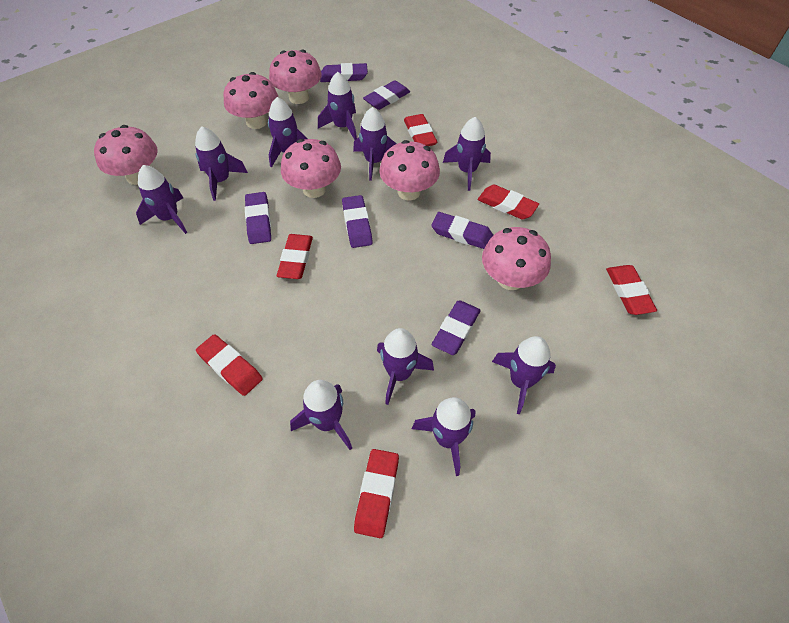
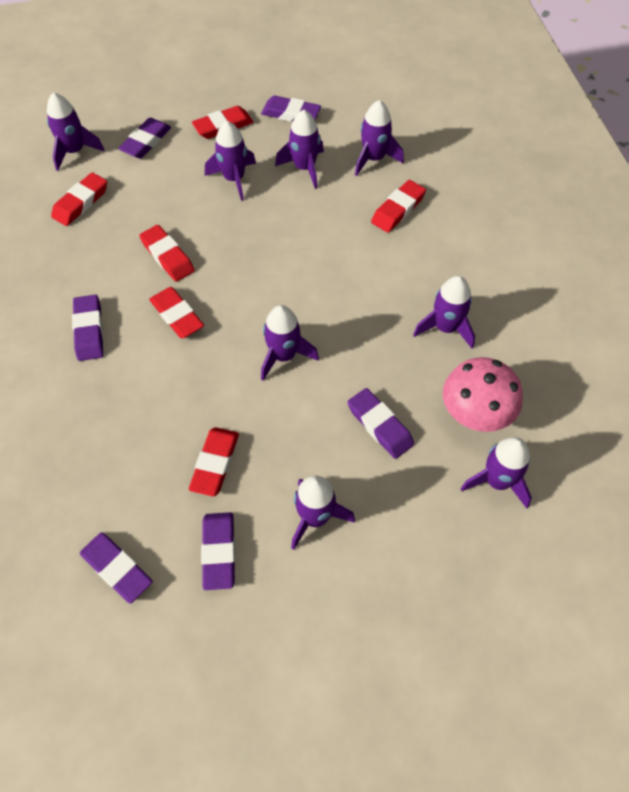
pink mushroom: [94,125,157,185] [223,72,278,129] [269,49,322,104] [281,139,341,198] [379,140,440,200] [482,227,551,290] = 6 -> [443,357,523,432] = 1
purple rocket: [136,165,187,234] [195,127,248,201] [268,97,308,167] [290,380,352,450] [318,72,357,140] [353,107,397,181] [377,328,434,405] [412,397,476,476] [443,117,491,191] [492,336,556,414] = 10 -> [47,92,105,171] [205,121,256,201] [261,305,319,381] [275,110,324,189] [291,476,355,550] [355,100,404,176] [413,276,475,349] [461,437,532,508] = 8

